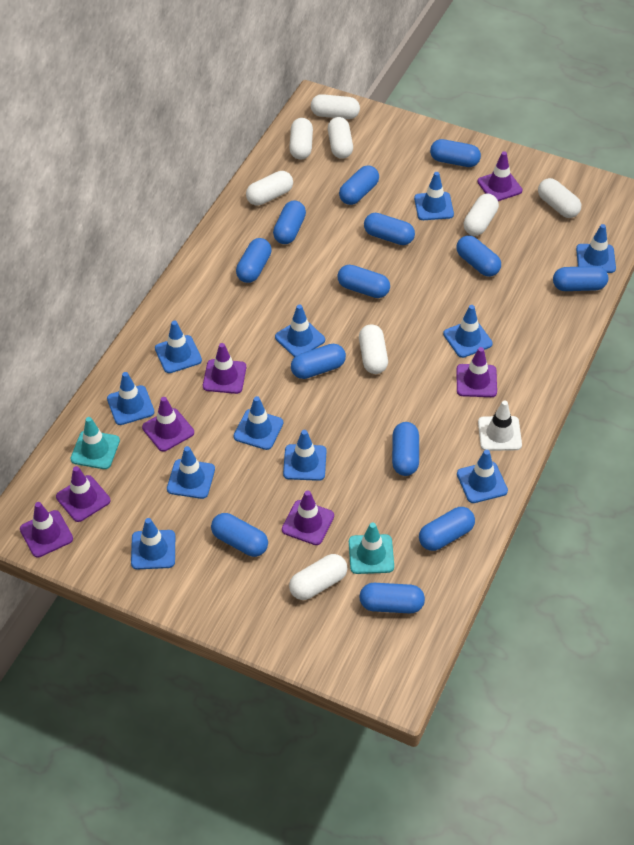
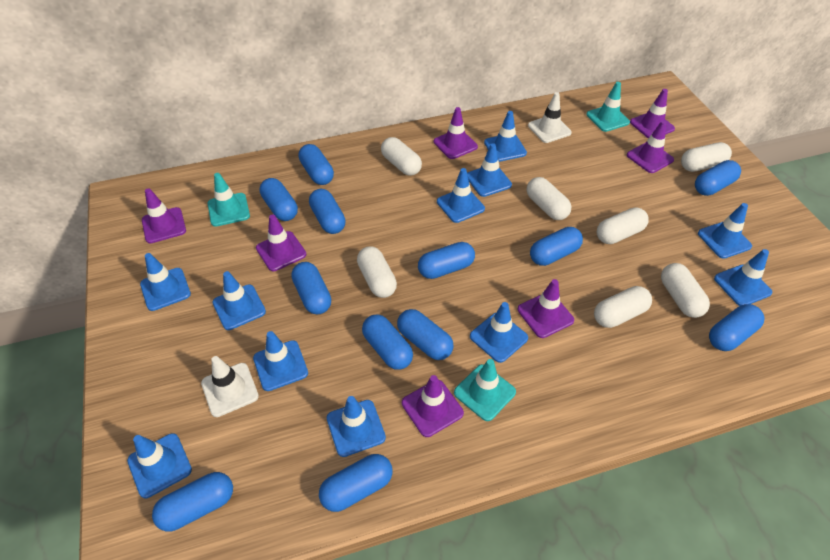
blue capsule: [211,513,268,557] [236,238,272,283] [273,200,306,244] [291,344,346,379] [338,265,390,298] [339,165,379,205] [359,583,425,613] [364,213,415,245] [392,422,419,476] [419,507,475,551] [430,139,481,167] [457,235,501,277] [553,266,608,291] = 13 -> [152,472,233,532] [259,178,298,221] [291,262,331,314] [299,144,334,185] [309,189,346,234] [319,454,393,512] [362,314,413,370] [397,309,454,360] [418,242,475,279] [530,227,583,266] [695,160,741,196] [709,304,764,351] = 12
turquoise traffic cone: [71,417,120,469] [349,522,394,574] = 2 -> [207,173,250,227] [454,359,516,421] [586,82,630,132] = 3
white capsule: [246,171,293,206] [289,118,313,160] [289,554,348,600] [311,94,360,119] [328,117,353,159] [359,324,388,374] [464,194,499,236] [538,178,581,218] = 8 -> [357,246,397,298] [381,137,422,176] [527,177,572,220] [594,286,652,328] [597,207,649,244] [661,263,710,318] [681,142,732,172] = 7
white traffic cone: [478,400,522,451] = 1 -> [201,356,259,417] [528,92,572,143] = 2

